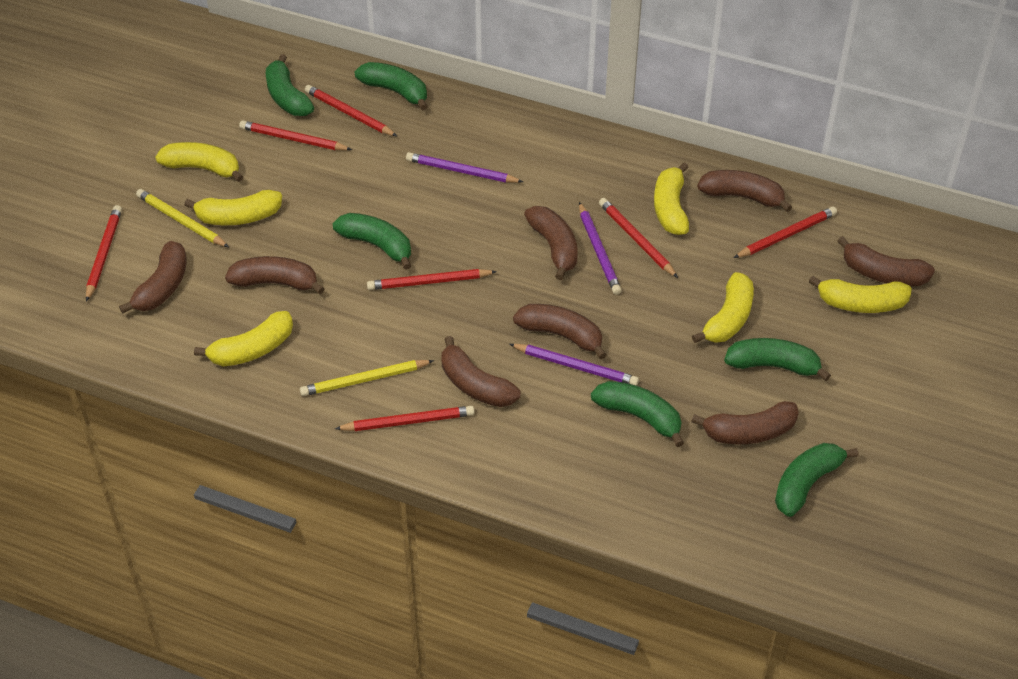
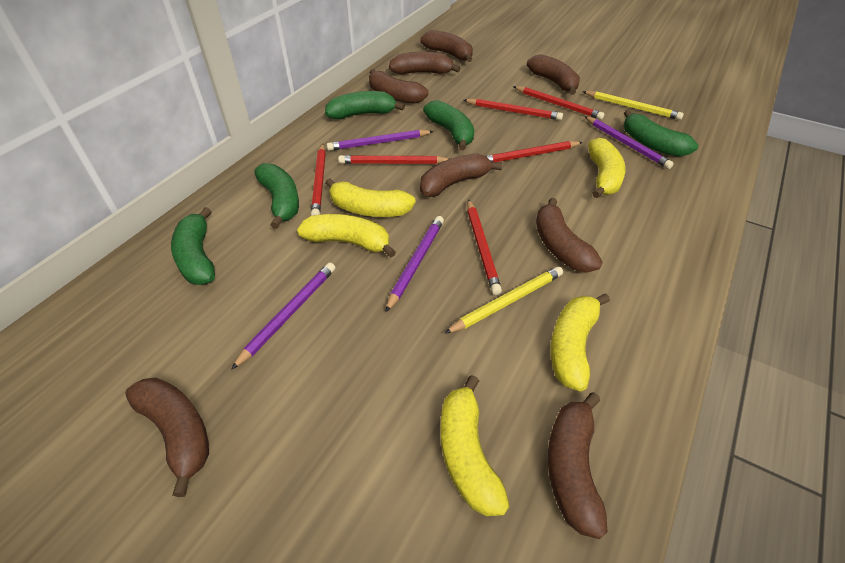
green banana: [266,54,314,116] [333,213,411,270] [354,62,428,111] [591,381,684,447] [724,338,831,381] [775,443,858,517] = 6 -> [171,207,215,285] [254,163,299,229] [325,91,405,119] [423,100,474,150] [624,110,698,157] = 5
purple pencil: [406,152,523,183] [510,344,639,386] [579,202,622,295] = 3 -> [231,262,336,370] [326,130,434,151] [386,216,444,312] [584,116,674,169] = 4
red pencil: [86,205,122,302] [239,120,352,150] [305,85,397,136] [335,406,475,431] [367,269,497,290] [599,198,678,278] [734,207,837,258] = 7 -> [311,143,326,216] [338,155,449,164] [464,99,563,120] [467,199,502,295] [486,141,583,162] [513,86,604,120] = 6
yellow banana: [155,142,243,182] [184,190,282,225] [194,311,293,366] [654,162,689,235] [692,272,754,343] [809,276,912,313] = 6 -> [297,214,396,258] [325,178,416,217] [440,375,510,516] [551,293,610,391] [588,138,626,198] = 5

